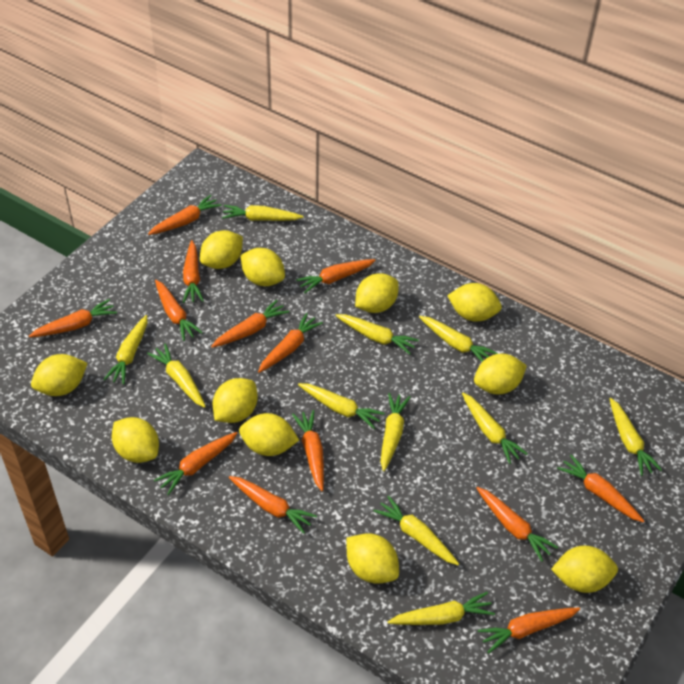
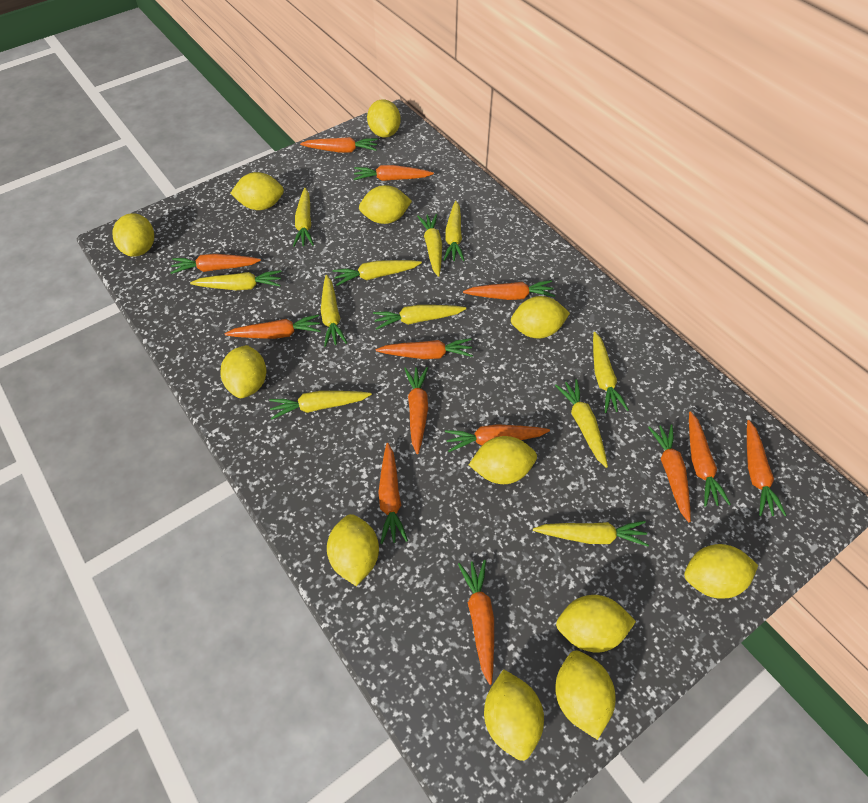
yellow lemon: [31,354,88,396] [112,417,159,463] [200,230,243,269] [213,378,258,423] [239,413,299,456] [240,248,285,286] [346,533,399,583] [355,273,399,313] [447,283,502,321] [474,353,527,395] [551,546,618,593] = 11 -> [112,213,154,257] [220,345,266,398] [230,172,284,210] [327,514,379,586] [359,185,412,224] [367,99,401,137] [469,436,537,484] [484,669,544,761] [511,296,570,339] [555,650,616,740] [556,595,636,653] [684,544,758,599] = 12

